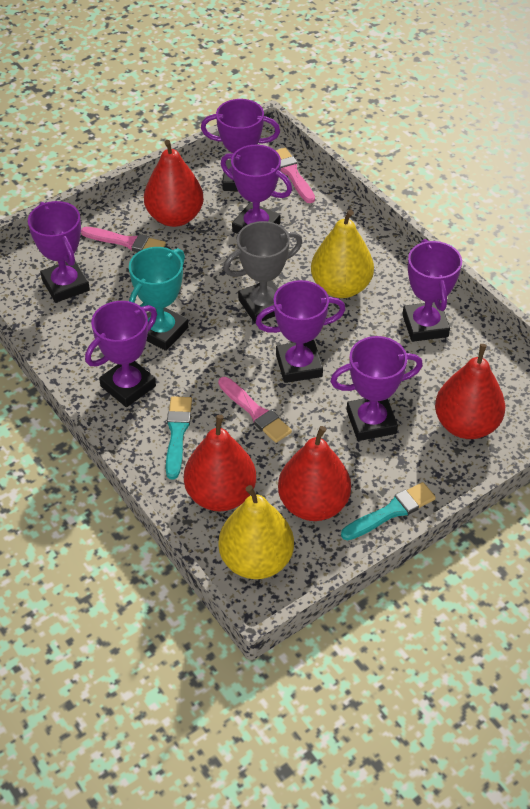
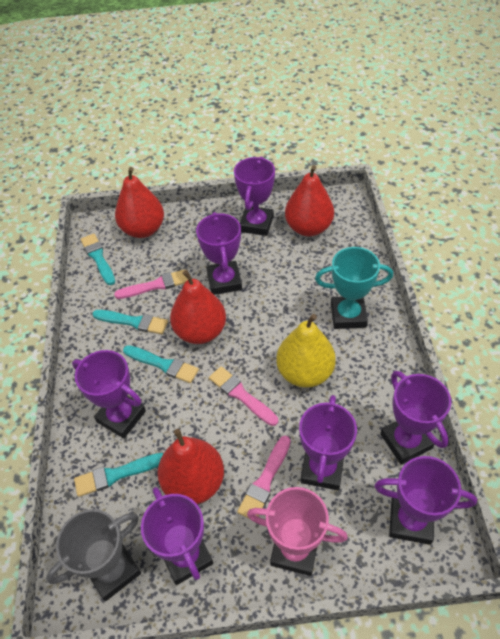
pink trophy: none = 0 -> [247,487,348,576] = 1
turquoise brush: [166,396,192,479] [341,482,436,541] = 2 -> [74,453,164,497] [81,234,115,285] [93,310,168,334] [123,345,199,383] = 4
yellow pear: [218,485,294,579] [311,209,374,298] = 2 -> [276,314,336,388] = 1

